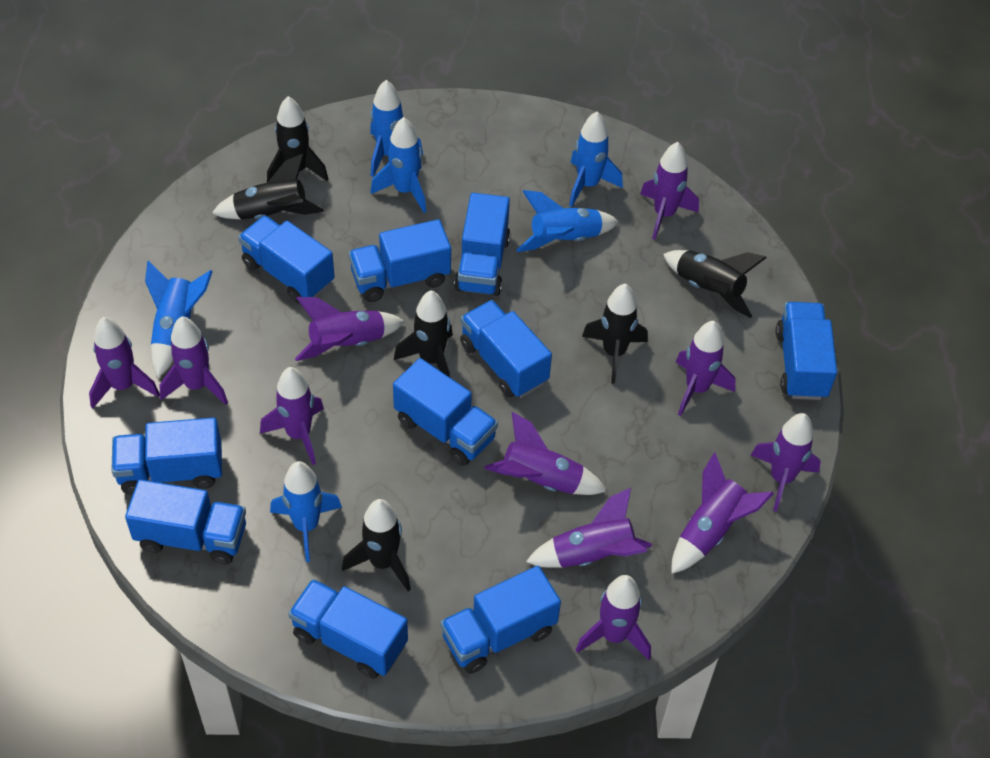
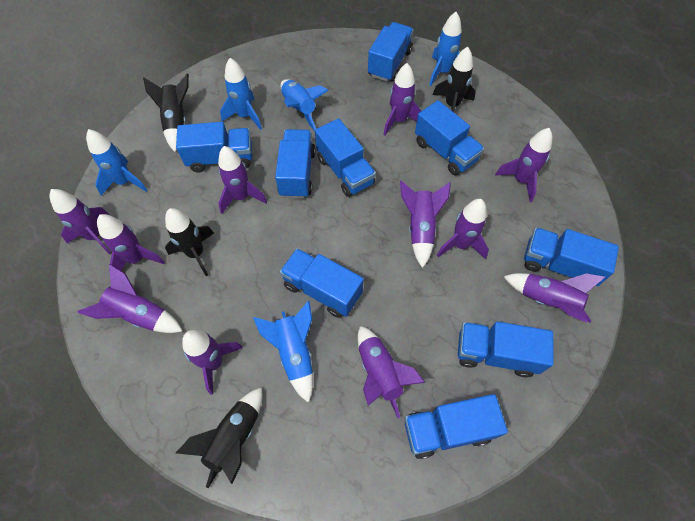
black rocket: [212,154,324,219] [267,96,328,183] [342,499,411,591] [394,290,453,377] [582,284,648,384] [663,250,767,318] = 6 -> [143,73,189,152] [165,208,214,276] [176,387,263,488] [433,47,476,112] = 4
blue rocket: [145,261,213,378] [270,461,342,562] [370,80,423,177] [371,117,426,213] [516,190,619,252] [569,112,623,207] = 6 -> [86,129,147,195] [220,58,262,130] [253,301,313,403] [280,79,329,131] [429,12,462,86] = 5
blue truck: [111,417,222,495] [125,479,246,565] [238,215,335,304] [288,579,408,679] [349,219,451,302] [393,358,498,466] [440,566,561,674] [454,193,510,296] [460,300,552,398] [776,302,837,400] = 10 -> [176,122,252,172] [275,129,315,199] [280,248,364,318] [315,118,376,197] [368,22,414,82] [405,394,508,459] [415,100,484,176] [458,322,554,377] [524,228,619,286] = 9

